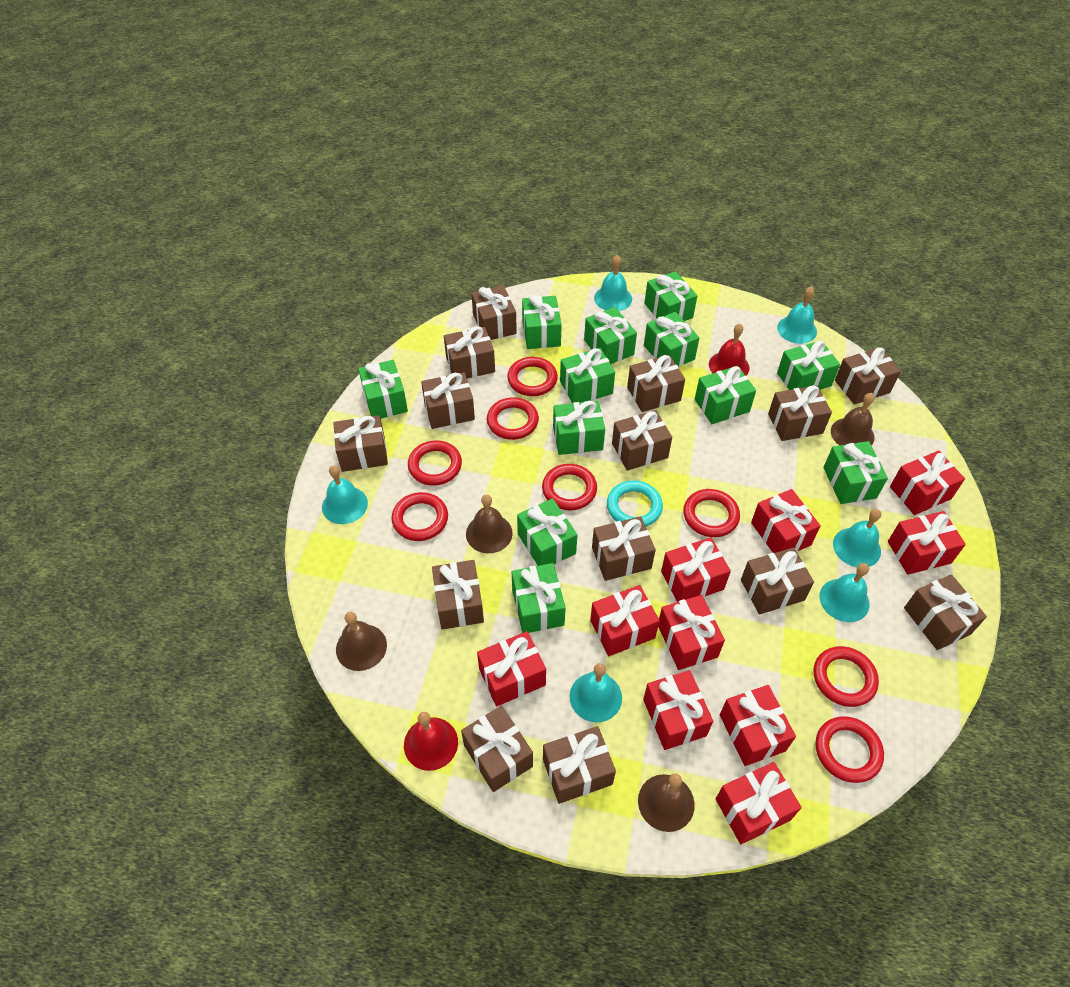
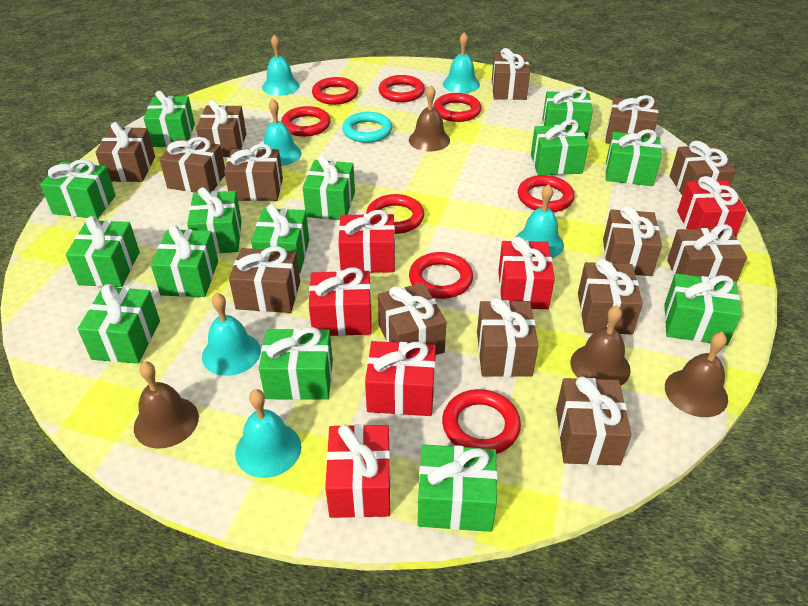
green gift: [358,360,408,418] [512,563,566,633] [517,498,577,566] [522,295,562,349] [553,400,605,455] [560,348,615,403] [584,307,637,364] [644,271,697,321] [644,312,700,367] [695,366,756,424] [777,340,840,390] [823,441,888,504] = 12 -> [40,159,116,219] [66,216,140,287] [78,284,160,364] [144,91,195,147] [151,225,218,297] [187,187,242,254] [251,204,309,274] [259,327,333,400] [303,155,355,220] [418,445,498,532] [531,119,589,175] [542,86,593,139] [605,129,662,186] [664,273,742,346] = 14
red bell: [404,712,458,771] [709,324,750,376] = 2 -> none = 0
red gift: [477,631,546,707] [590,585,660,656] [643,670,713,750] [658,595,725,670] [661,537,731,602] [716,762,802,844] [720,685,796,766] [751,489,821,553] [888,511,966,575] [890,451,965,515] = 10 -> [309,267,372,336] [325,424,391,518] [338,210,395,273] [365,341,436,416] [498,237,555,309] [677,176,747,236] = 6

